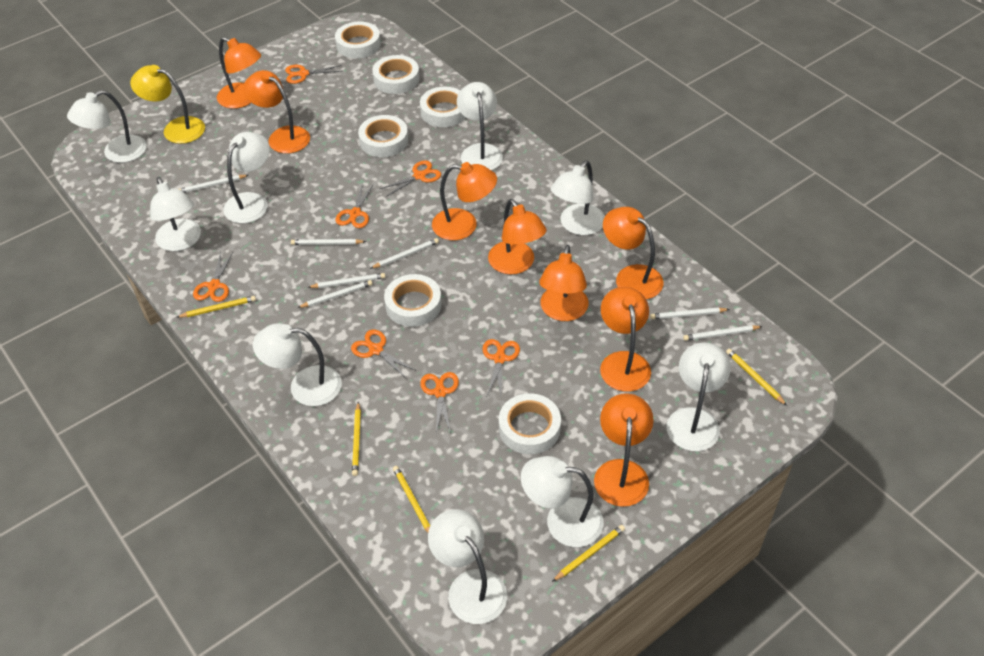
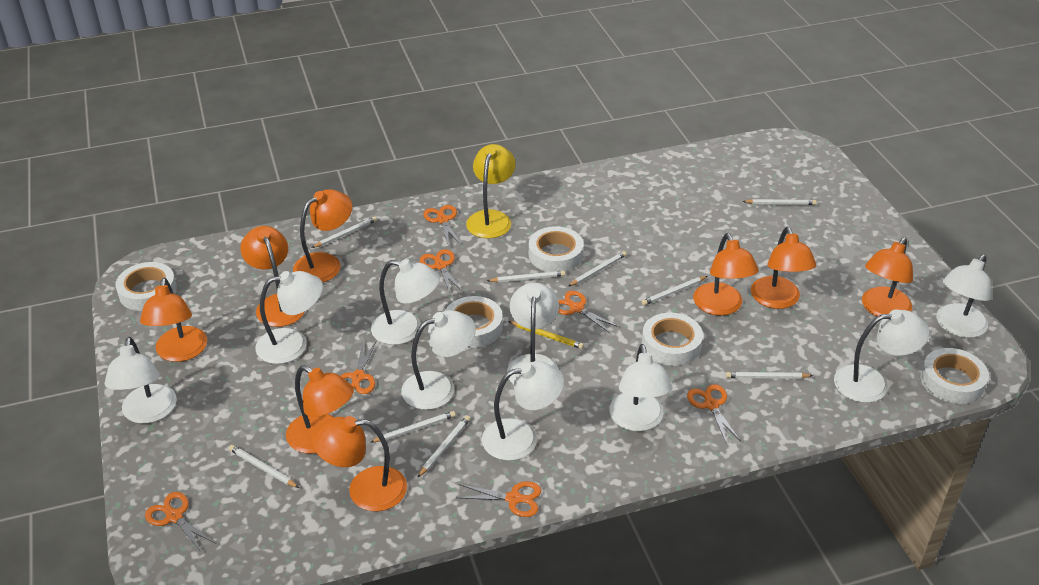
white pencil: [179,175,248,193] [291,239,366,245] [297,280,372,308] [308,273,385,288] [370,238,439,269] [650,307,730,319] [683,325,763,341] = 7 -> [229,445,299,488] [312,216,377,248] [371,411,456,442] [417,416,470,478] [487,271,565,282] [569,251,627,286] [642,276,708,305] [726,372,813,379] [742,199,817,205] = 9
white tape: [335,21,381,58] [358,115,408,157] [372,55,420,94] [384,274,442,327] [420,87,466,127] [499,393,561,454] = 6 -> [116,262,177,311] [445,296,503,348] [529,226,584,272] [642,313,703,366] [921,348,989,404] = 5
yellow pencil: [177,296,256,318] [352,401,361,476] [393,466,430,533] [552,525,625,582] [726,349,787,406] = 5 -> [508,321,584,349] = 1

